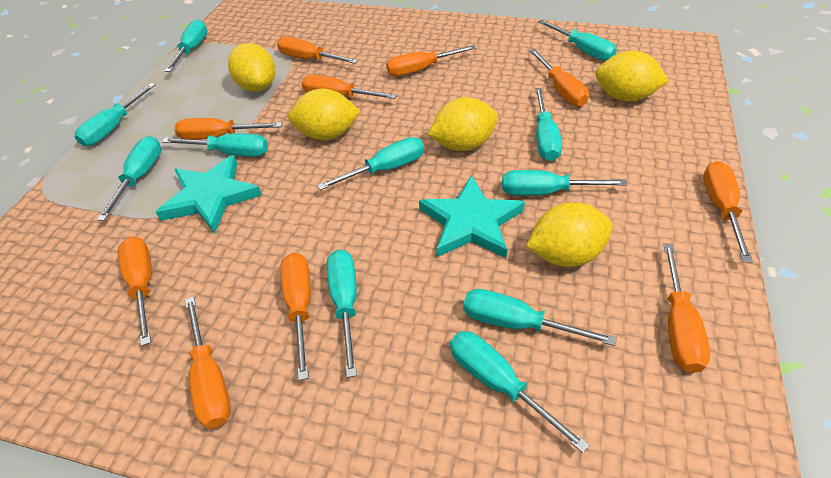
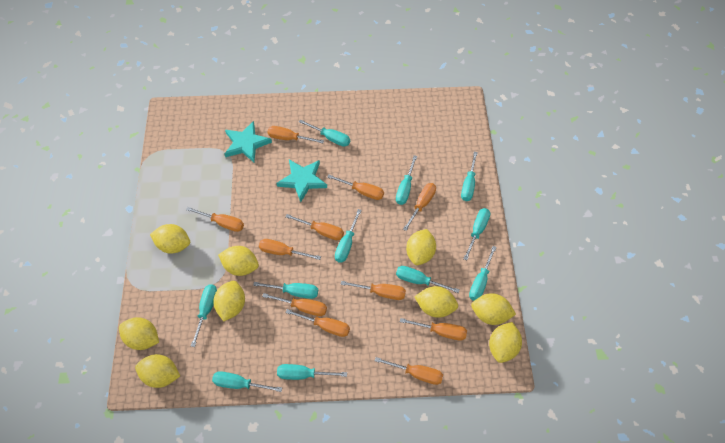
orange screwdriver: [118,237,152,346] [175,118,282,140] [185,296,231,429] [277,37,358,64] [280,253,311,381] [301,75,397,99] [386,45,476,76] [529,49,589,107] [663,243,710,373] [703,161,753,263] = 10 -> [186,207,244,232] [259,239,321,260] [262,293,327,316] [267,126,324,143] [285,214,344,240] [285,309,350,337] [327,175,384,200] [341,281,406,300] [375,357,443,385] [400,318,467,341] [403,183,436,231] = 11
yellow lemon: [228,43,275,92] [288,89,361,140] [428,97,498,151] [526,202,613,267] [595,51,669,101] = 5 -> [119,317,159,350] [135,354,180,388] [150,224,190,254] [213,281,245,321] [218,246,259,276] [406,229,436,265] [414,286,458,318] [471,293,516,325] [489,322,522,363] = 9

